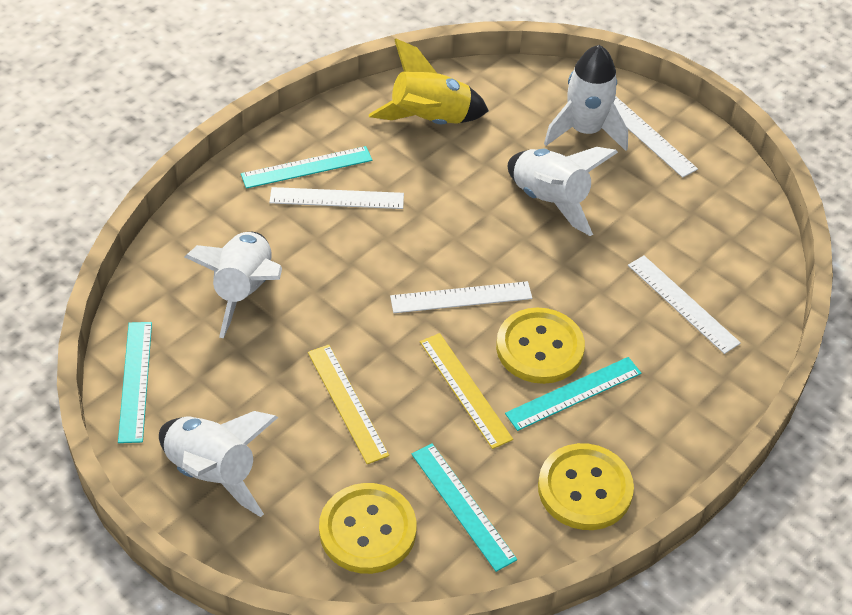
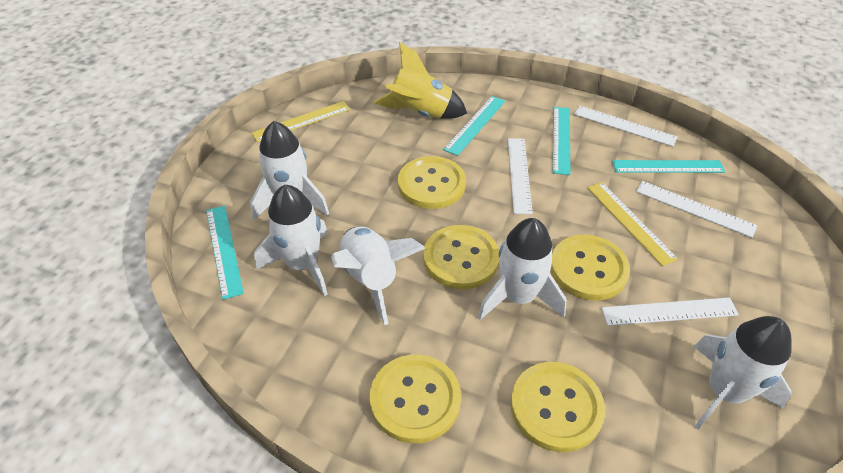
white rocket: [159,411,278,517] [185,232,282,338] [508,147,618,236] [544,45,628,151] = 4 -> [250,121,329,220] [254,185,328,296] [332,226,425,325] [478,218,567,320] [694,316,792,430] = 5
yellow button: [319,483,417,574] [496,308,585,384] [538,443,634,530] = 3 -> [370,354,461,443] [398,156,466,209] [423,225,500,289] [511,362,605,452] [551,235,630,301] = 5

